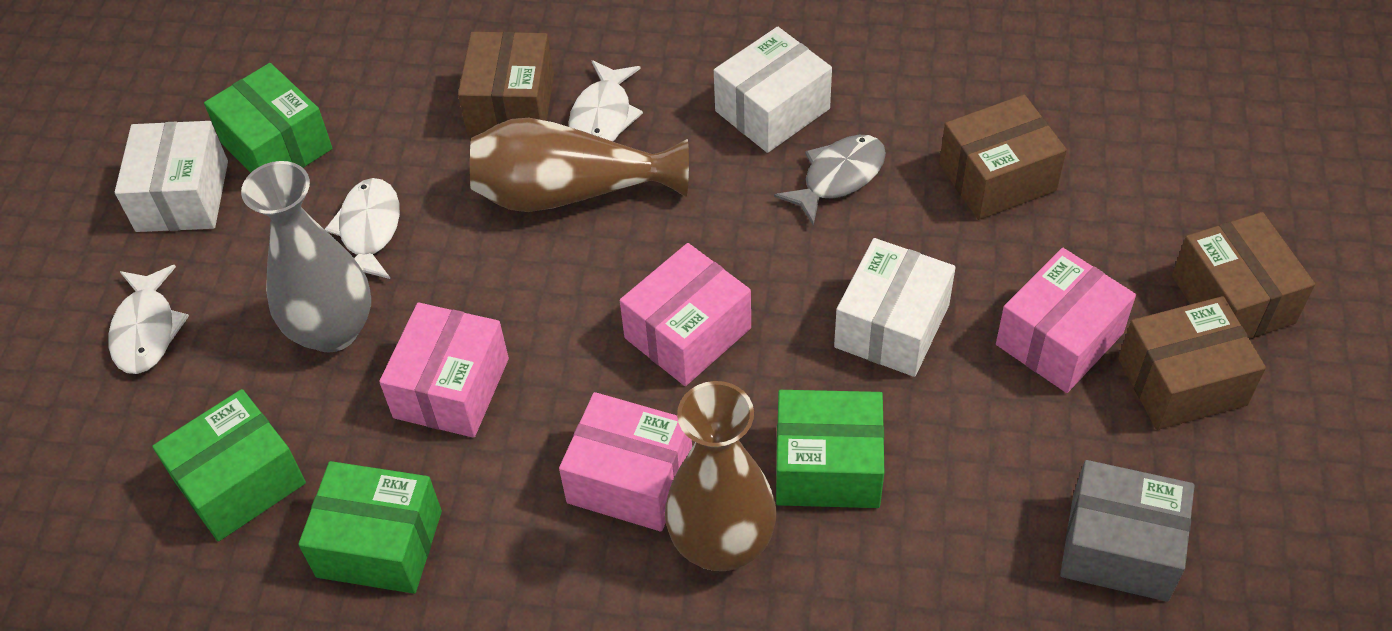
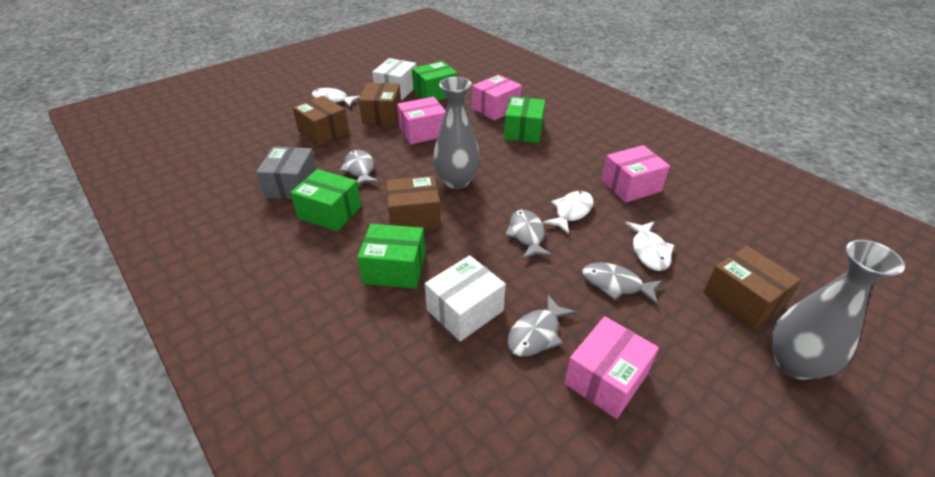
brown vase: [470,118,689,212] [665,381,777,571] = 2 -> none = 0
grey fish: [774,135,886,226] = 1 -> [339,150,379,185] [505,210,553,260] [507,295,577,357] [582,262,662,305] = 4
grey vase: [241,161,371,353] = 1 -> [433,77,480,189] [771,240,905,380] = 2
white box: [115,121,228,232] [714,27,832,153] [834,238,956,377] = 3 -> [372,58,417,100] [425,255,506,342] = 2

